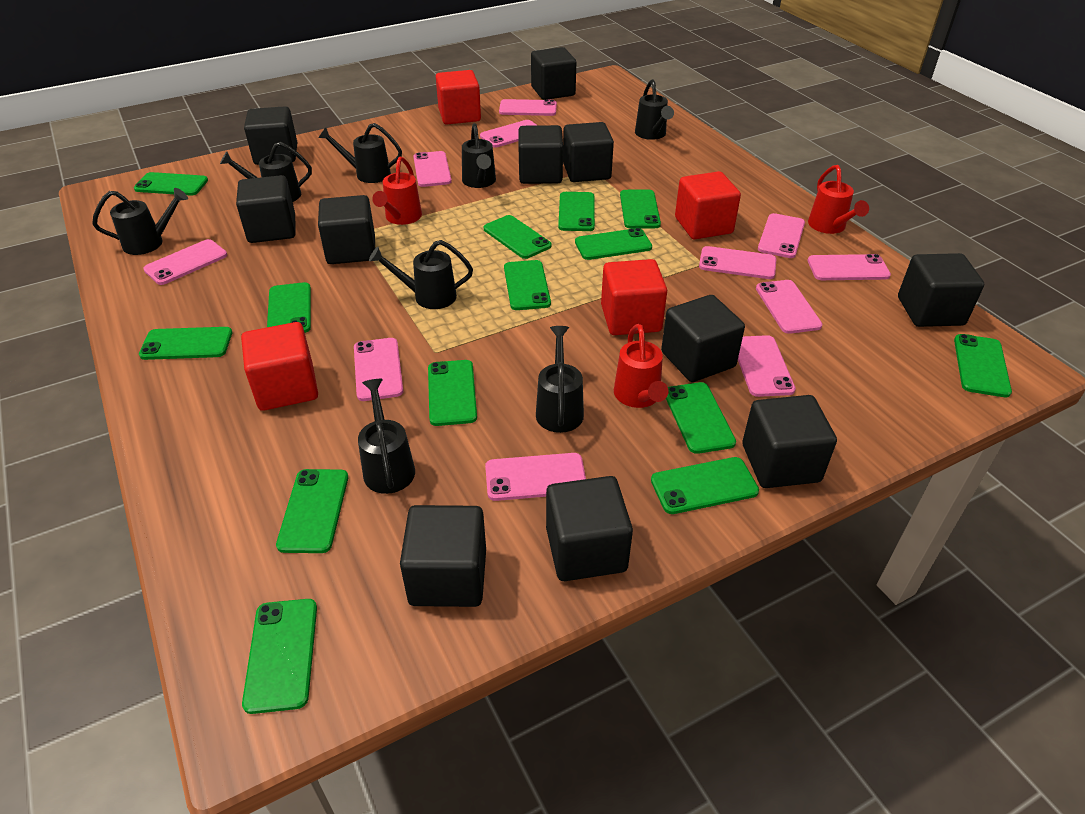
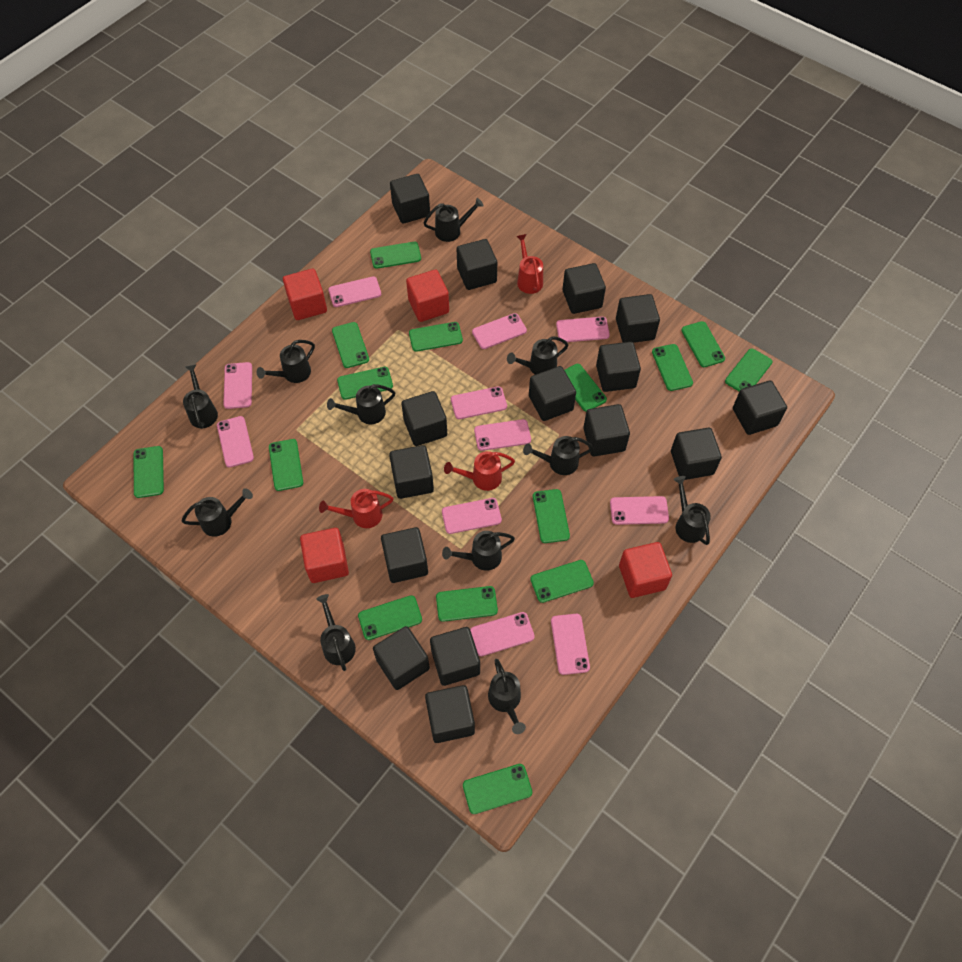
black cube: [236,175,295,243] [244,106,297,165] [318,195,375,264] [400,505,486,607] [518,125,563,184] [531,47,576,100] [546,476,633,581] [563,122,614,182] [661,295,745,382] [742,395,837,488] [898,253,984,327] = 11 -> [373,626,430,690] [381,527,428,583] [389,445,434,499] [390,174,430,224] [401,391,447,446] [425,685,475,743] [430,627,480,686] [456,239,497,290] [529,366,576,421] [562,263,606,314] [583,404,630,456] [596,342,641,392] [616,294,660,343] [671,428,722,480] [733,380,787,435] = 15
black watering can: [92,188,188,255] [220,142,312,202] [318,123,402,183] [358,379,415,494] [369,240,473,309] [462,123,496,188] [536,326,584,433] [635,79,674,140] = 8 -> [182,488,253,537] [183,364,218,429] [257,340,315,383] [316,594,356,671] [327,384,395,424] [423,198,484,242] [442,531,515,571] [488,659,526,734] [507,336,568,375] [523,436,594,475] [673,476,711,545] = 11
green phone: [134,172,208,196] [139,327,232,360] [242,599,317,714] [267,282,311,333] [276,469,348,553] [428,360,477,426] [484,215,552,259] [504,260,551,310] [558,192,595,231] [575,228,652,260] [620,190,661,229] [651,457,759,514] [666,382,736,454] [954,334,1012,397] = 14 -> [134,446,164,498] [269,439,303,491] [332,322,369,368] [337,367,393,400] [358,595,422,640] [370,242,421,269] [409,322,463,352] [436,586,498,622] [463,764,532,814] [530,560,594,603] [533,489,570,543] [565,364,607,412] [652,344,693,391] [681,321,725,367] [725,348,773,391] = 15

